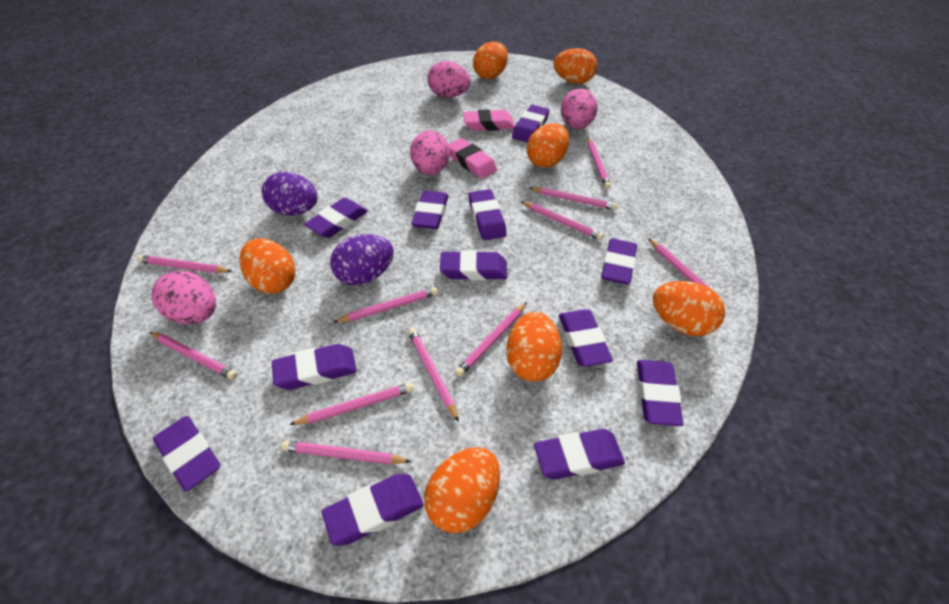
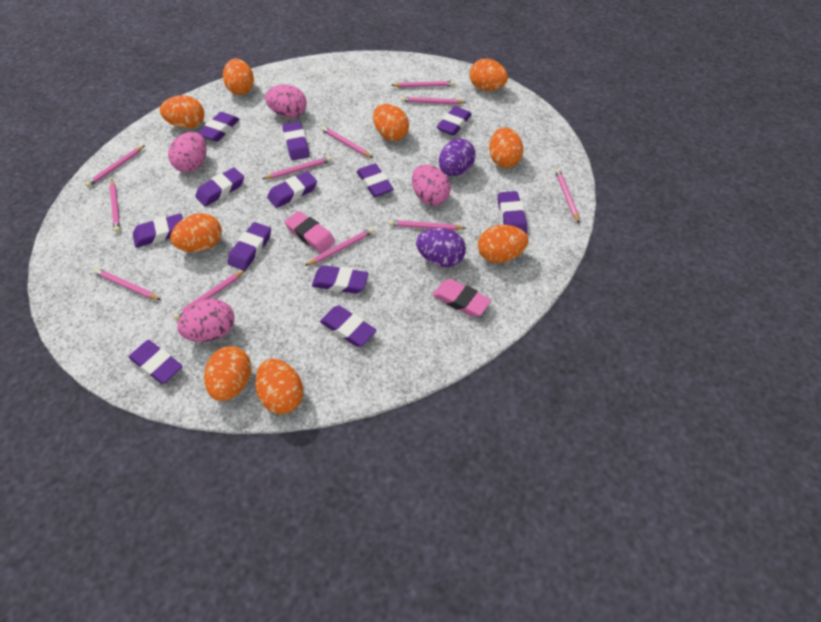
orange egg: [240,238,295,294] [424,447,500,533] [473,41,508,79] [506,312,562,382] [527,123,569,168] [554,48,597,84] [653,281,725,336] = 7 -> [160,95,204,129] [170,213,222,252] [204,346,251,401] [223,58,254,95] [255,359,303,414] [373,104,409,141] [470,59,508,91] [478,225,528,263] [489,127,523,168] = 9

